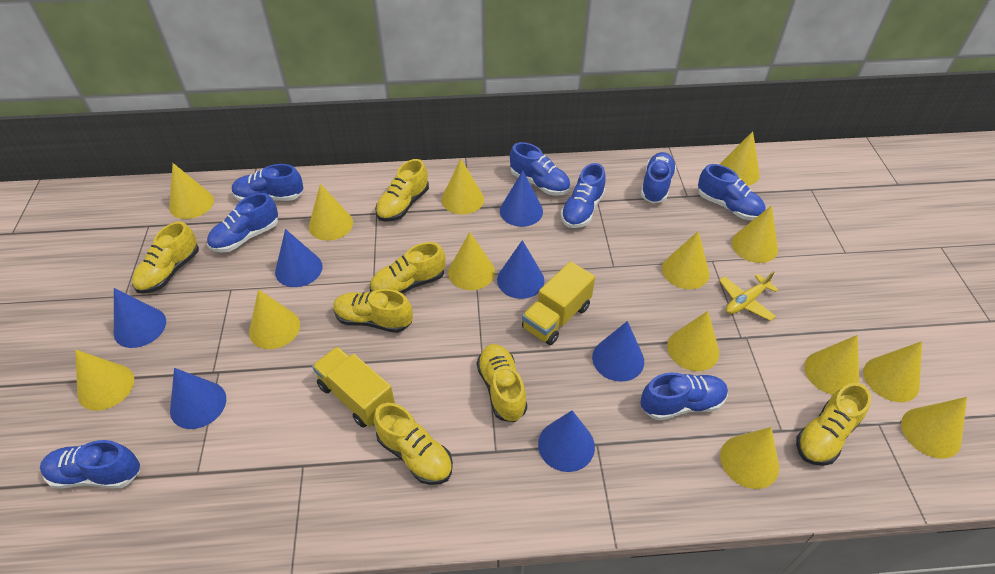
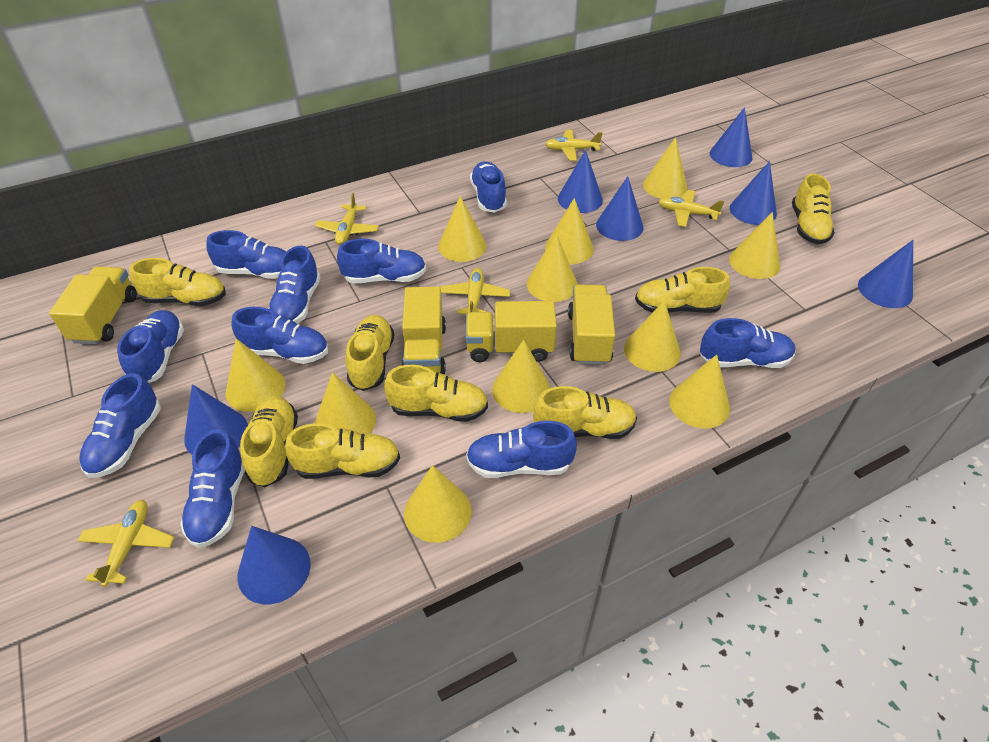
blue shoe: [40,440,140,489] [207,193,278,252] [232,164,303,201] [510,142,570,196] [561,163,606,228] [641,152,676,203] [641,372,728,421] [698,164,766,220] = 8 -> [79,373,161,478] [117,310,184,383] [180,429,245,548] [206,230,286,279] [231,307,328,364] [268,245,321,324] [337,239,426,283] [466,421,577,478] [470,161,507,213] [700,318,796,368] = 10
yellow cone: [75,349,134,411] [169,163,214,219] [249,289,300,349] [309,184,353,241] [441,159,484,215] [448,232,495,290] [662,231,709,289] [667,311,719,371] [719,131,760,186] [720,427,779,489] [731,205,778,263] [804,335,859,395] [863,341,922,402] [901,397,967,459] = 14 -> [226,338,286,412] [315,372,376,434] [404,465,472,543] [438,196,487,262] [492,340,550,413] [527,234,578,302] [545,198,594,264] [624,300,681,372] [643,137,688,199] [669,355,730,429] [729,212,780,279] = 11
yellow plane: [719,271,779,321] = 1 -> [78,500,174,587] [315,193,379,245] [441,268,510,314] [545,130,603,161] [658,190,724,227] = 5
yellow shoe: [132,221,199,294] [333,289,413,333] [370,242,446,294] [374,403,453,485] [375,159,429,222] [477,344,527,422] [796,383,871,466] = 7 -> [129,258,226,306] [240,396,298,487] [285,423,400,479] [345,315,394,391] [384,365,488,422] [533,386,637,439] [635,267,730,313] [792,173,835,244] = 8
yellow truck: [312,346,395,428] [522,261,595,345] = 2 -> [49,266,137,344] [401,286,446,374] [466,301,557,362] [568,284,615,365] = 4

